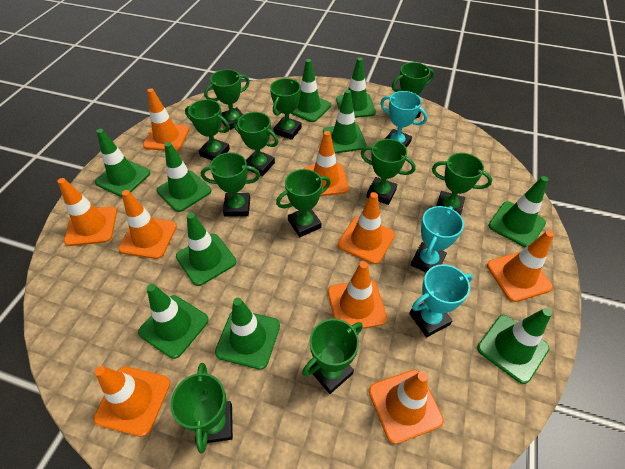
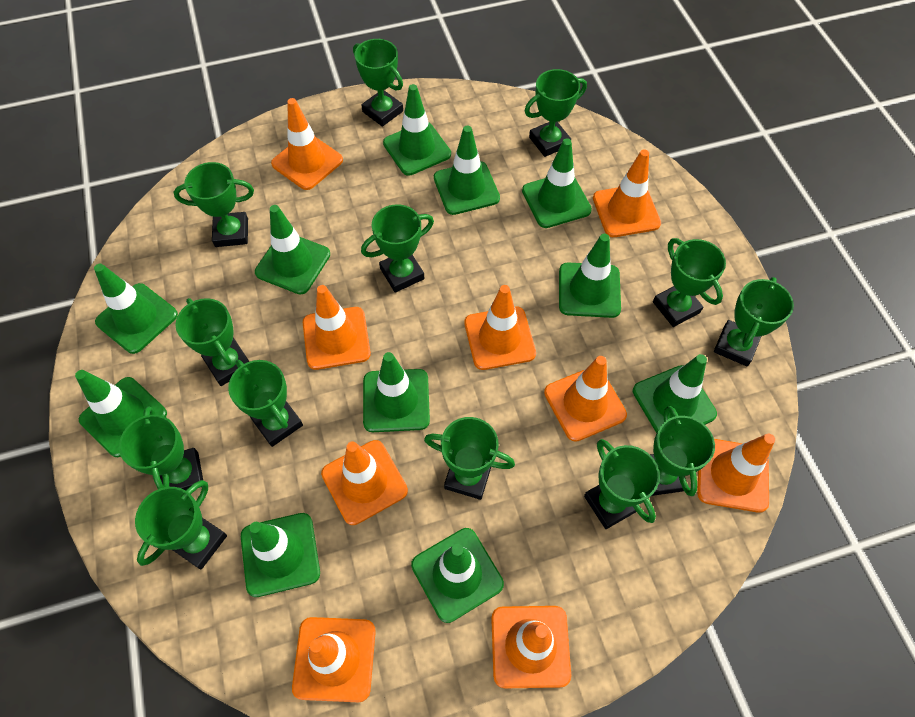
green traffic cone: [95,129,150,197] [138,284,209,359] [156,142,211,212] [176,213,236,286] [215,298,280,370] [290,59,331,122] [323,90,367,154] [336,57,376,118] [477,308,552,384] [488,176,549,248] = 10 -> [75,370,167,457] [94,264,178,354] [241,513,320,597] [255,205,330,294] [363,352,430,432] [383,84,451,176] [411,528,504,623] [434,125,500,215] [522,138,592,228] [559,234,621,318] [633,354,717,433] = 11
green trophy: [171,363,233,453] [185,99,230,160] [201,152,260,217] [204,69,250,130] [233,112,278,176] [270,78,302,140] [276,169,330,237] [302,319,363,394] [361,139,416,205] [392,62,434,118] [432,153,492,216] = 11 -> [119,406,203,490] [135,480,227,570] [174,162,254,247] [176,298,249,386] [228,360,303,447] [353,39,403,127] [361,204,434,293] [424,417,515,500] [525,69,587,157] [584,439,660,529] [650,406,715,496] [653,238,726,327] [714,277,794,366] = 13
turquoise trophy: [380,91,427,148] [409,264,473,337] [411,206,464,273] = 3 -> none = 0

